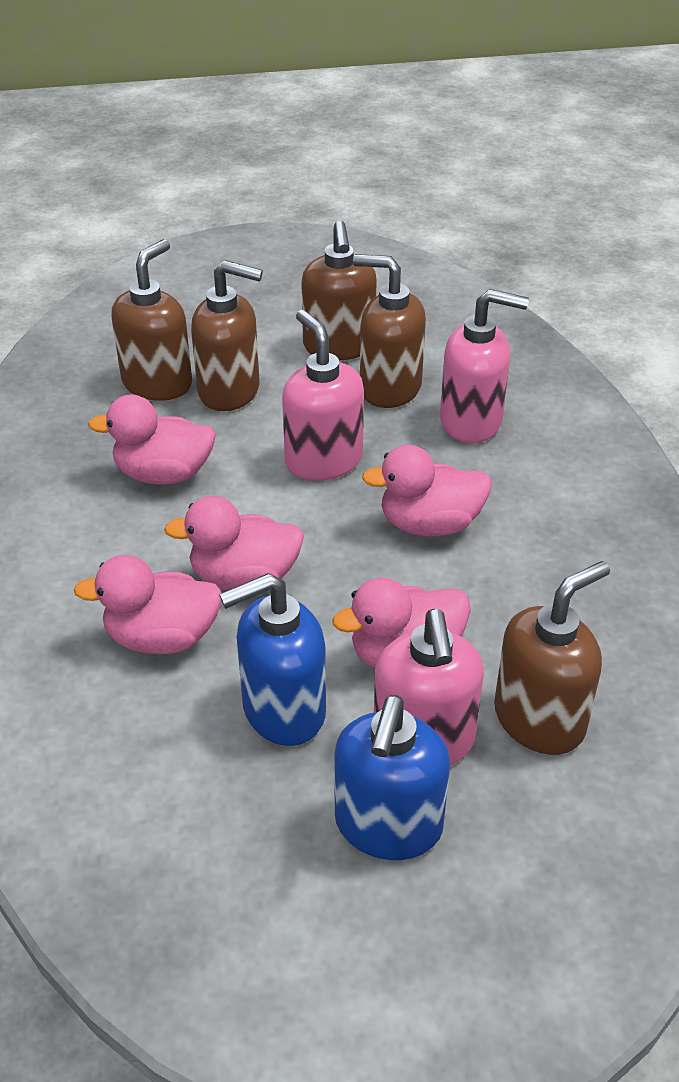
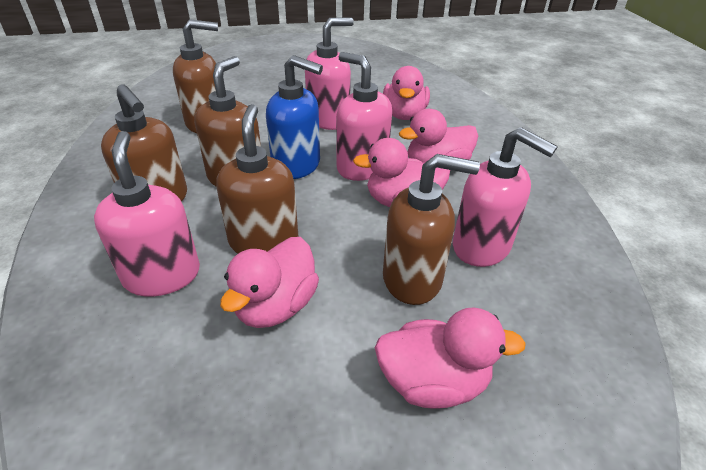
blue soap dispenser: [219,573,326,746] [334,695,450,860] = 2 -> [266,55,323,179] = 1
pink soap dispenser: [282,310,364,481] [374,609,484,765] [440,289,529,443] = 3 -> [94,131,200,297] [305,18,354,130] [336,52,392,181] [453,127,558,267] = 4

